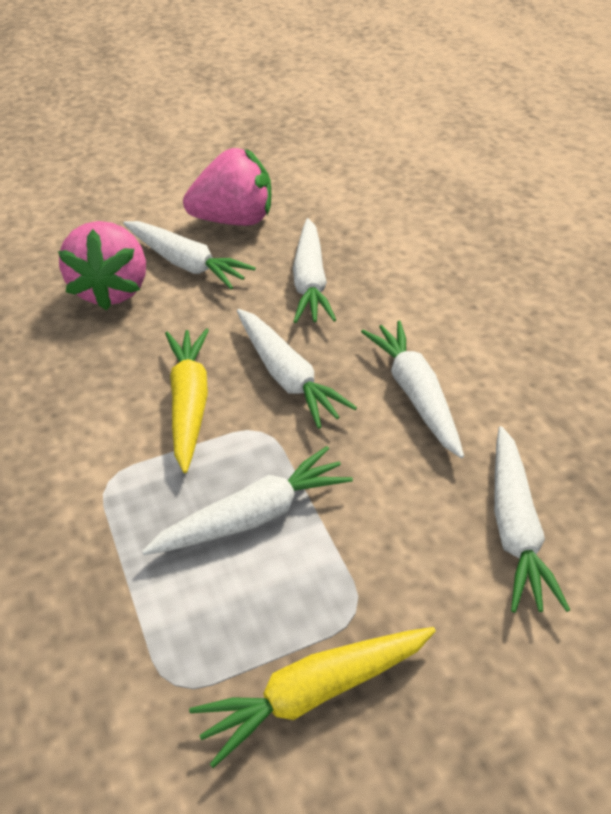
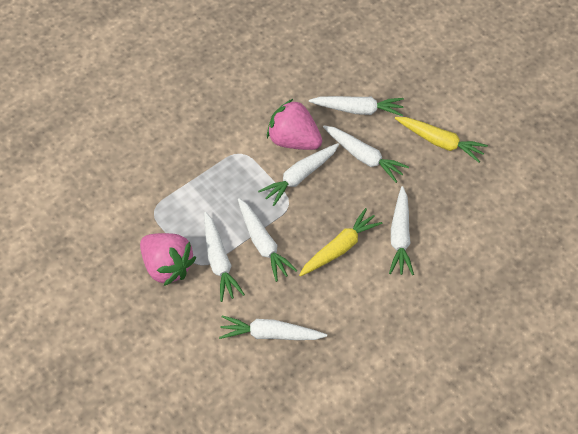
white carrot: [123,221,256,289] [142,446,353,555] [237,309,357,429] [293,218,336,323] [361,320,464,458] [494,426,570,613] = 6 -> [204,212,245,302] [219,315,327,340] [238,198,298,282] [258,143,339,206] [309,96,404,117] [323,125,409,183] [389,186,414,275] = 7

